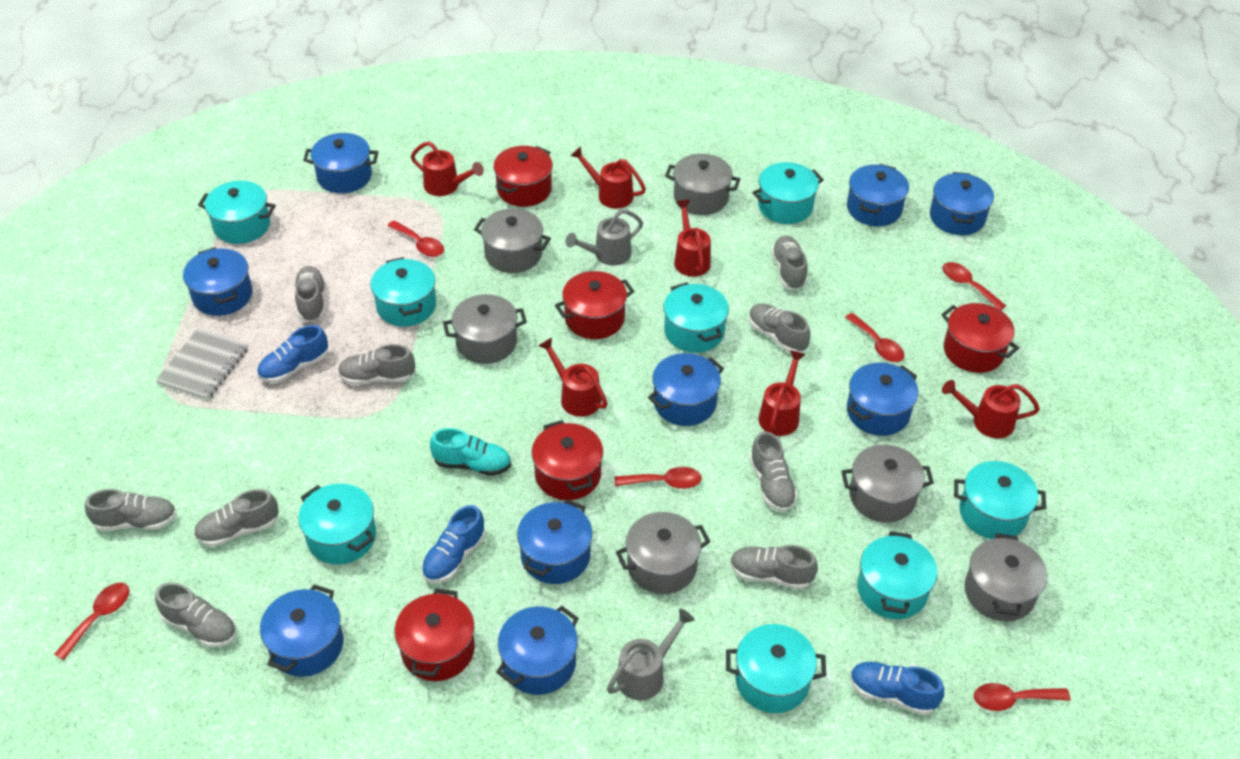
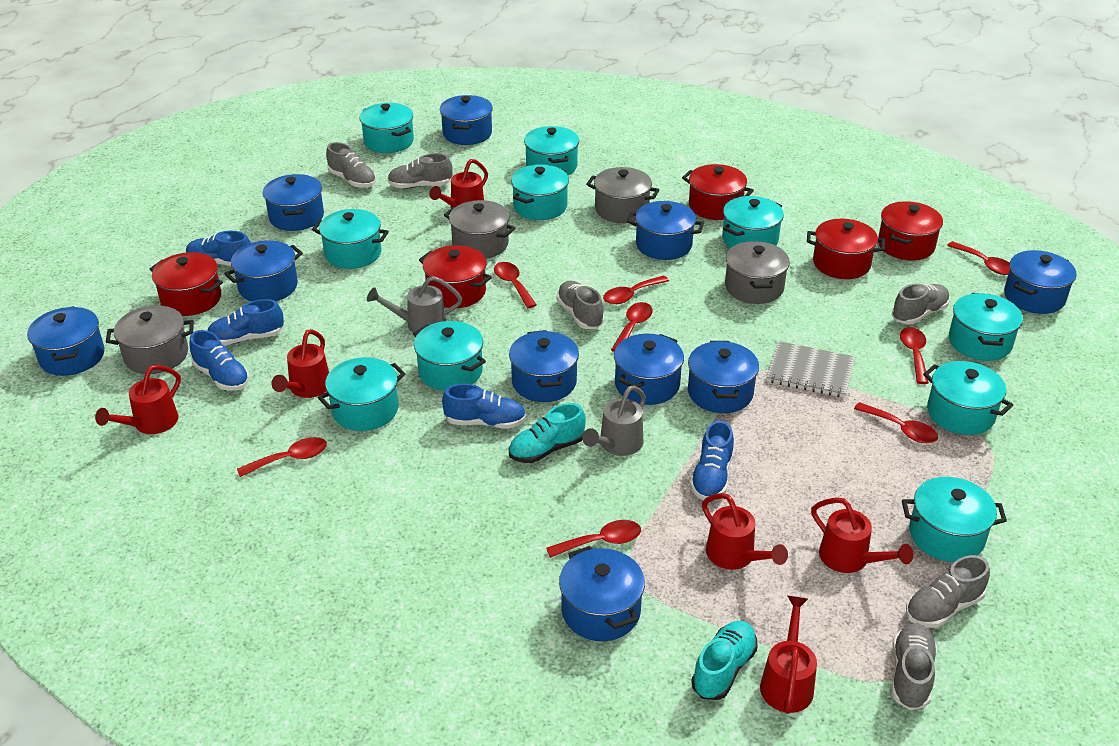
blue pot: [183,247,252,316] [260,584,344,677] [303,133,378,193] [496,606,579,695] [517,499,593,584] [648,353,724,426] [847,164,909,226] [847,363,918,436] [930,172,994,235] = 9 -> [27,306,105,376] [224,240,303,301] [263,174,324,231] [440,95,493,145] [509,330,579,402] [559,546,645,641] [614,334,684,405] [627,201,704,260] [688,341,759,413] [1004,250,1076,314] = 10
blue shoe: [257,325,328,383] [421,505,485,583] [850,662,944,715] = 3 -> [186,231,251,266] [190,330,249,391] [207,299,284,345] [442,383,526,429] [690,421,734,501] = 5
grey pot: [443,294,527,364] [474,208,551,273] [616,512,710,594] [665,154,740,215] [841,444,934,523] [964,533,1047,622] = 6 -> [106,305,194,374] [444,200,516,259] [586,167,660,223] [725,241,790,304] = 4
grey shoe: [85,489,177,531] [155,582,236,647] [194,489,278,547] [294,266,325,322] [338,344,415,385] [730,545,818,589] [749,303,810,353] [749,431,798,512] [771,236,808,290] = 9 -> [326,142,376,188] [388,153,453,189] [556,281,604,329] [891,623,937,710] [892,283,950,324] [906,555,990,628] = 6
red spoon: [54,583,130,660] [387,220,444,257] [615,467,702,489] [845,313,904,362] [942,262,1006,310] [974,683,1070,711] = 6 -> [237,437,327,477] [494,262,537,308] [546,520,641,558] [603,275,669,304] [611,302,653,352] [854,402,938,443] [900,327,929,384] [947,241,1010,275] = 8
turquoise pot: [198,181,276,244] [298,484,376,565] [370,257,436,327] [663,282,729,353] [726,624,826,713] [752,162,824,224] [857,531,937,619] [954,461,1046,539] = 8 -> [312,209,389,269] [318,357,406,431] [359,103,414,153] [413,321,486,391] [511,164,569,220] [524,126,579,175] [722,196,784,248] [902,477,1007,562] [923,361,1013,435] [949,293,1023,361] = 10
turquoise shoe: [430,428,511,476] = 1 -> [509,403,586,463] [691,621,758,700] = 2

